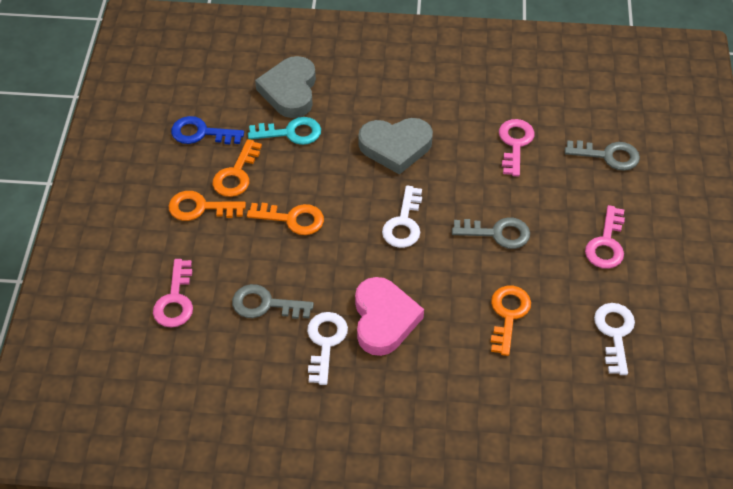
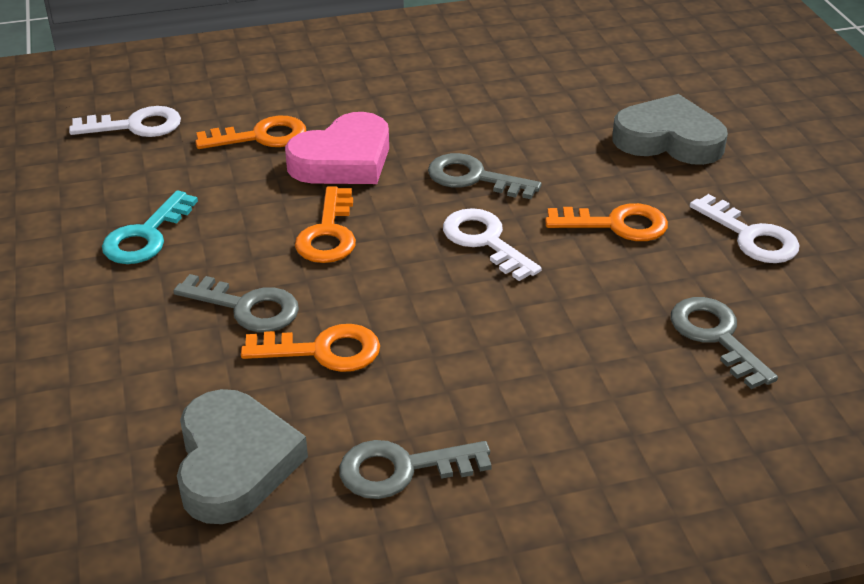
blue key: [171,116,244,144] = 1 -> none = 0
grey key: [232,284,314,319] [452,217,530,249] [565,140,640,171] = 3 -> [173,274,299,332] [339,440,492,499] [428,153,542,199] [671,297,778,389] = 4
pink key: [153,259,193,328] [499,119,534,177] [585,205,625,269] = 3 -> none = 0

